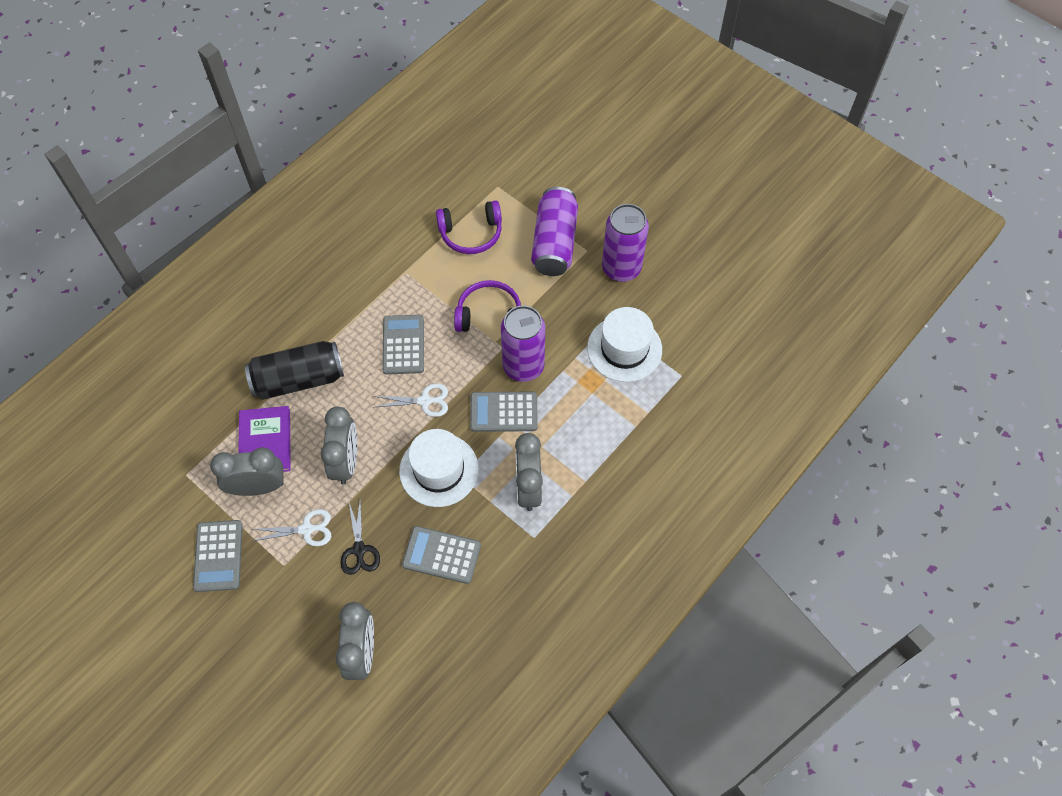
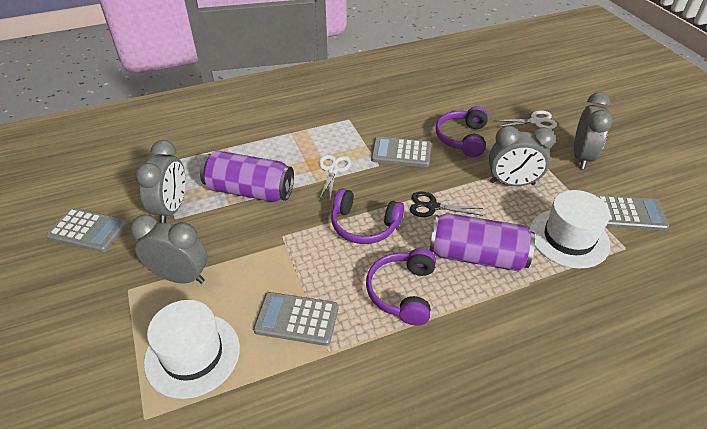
black can: [245,341,344,400] = 1 -> none = 0
purple book: [238,406,291,472] = 1 -> none = 0
purple can: [501,306,545,382] [531,187,578,276] [602,204,649,282] = 3 -> [200,150,294,202] [430,213,535,271] = 2
purple headphones: [436,200,502,254] [454,280,521,332] = 2 -> [331,188,404,244] [366,248,436,326] [436,106,488,157] = 3

